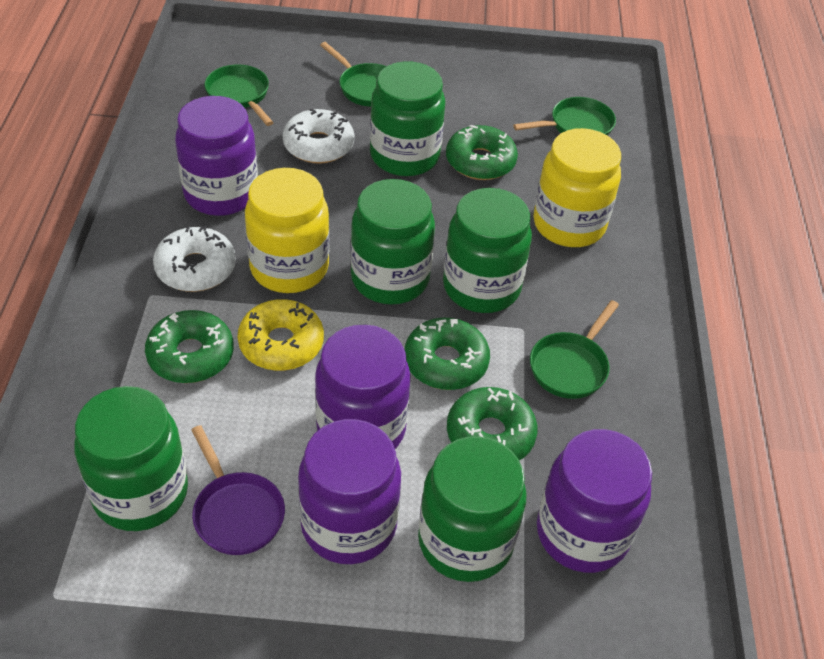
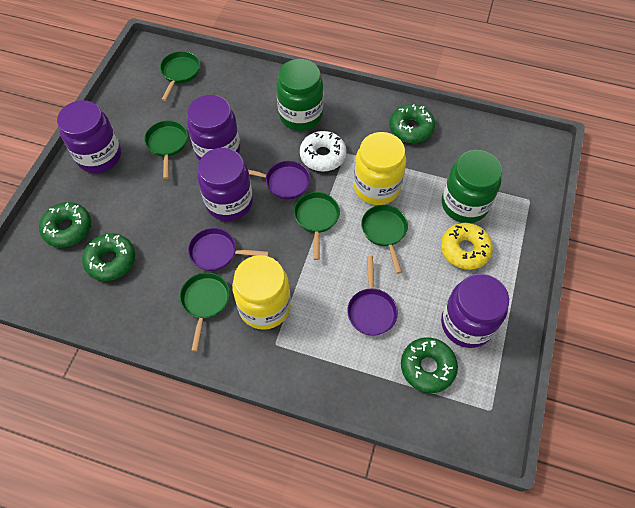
green jar: [74,386,188,531] [350,179,435,305] [370,61,445,176] [418,436,527,582] [443,188,532,313] = 5 -> [276,59,323,131] [442,150,502,223] = 2
green pan: [204,65,274,126] [320,42,387,107] [513,97,616,135] [530,300,619,399] = 4 -> [144,120,188,179] [160,51,200,101] [180,273,230,352] [294,192,340,260] [361,205,408,274] = 5
purple pan: [191,425,285,555] = 1 -> [188,228,269,271] [248,161,310,200] [347,256,398,336] = 3
white donut: [153,226,236,292] [283,108,354,164] = 2 -> [300,131,347,172] = 1

